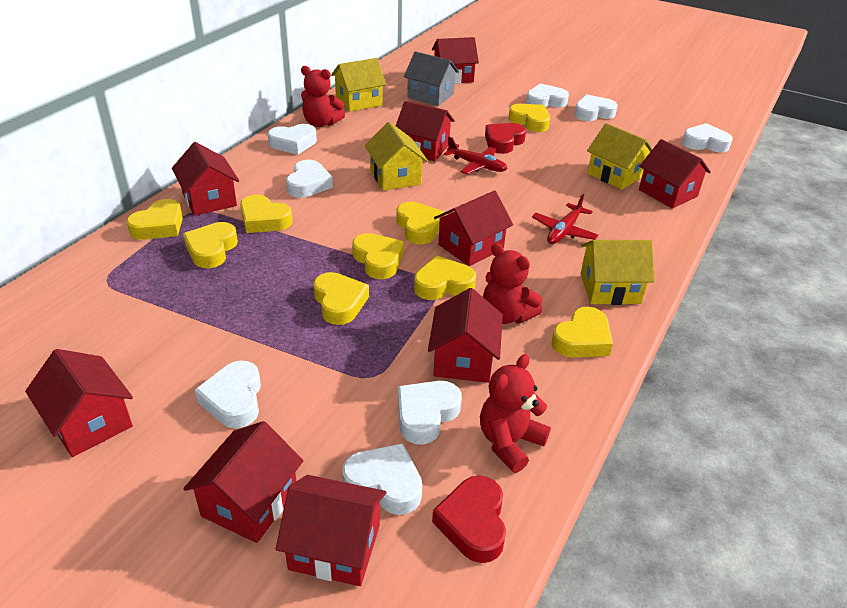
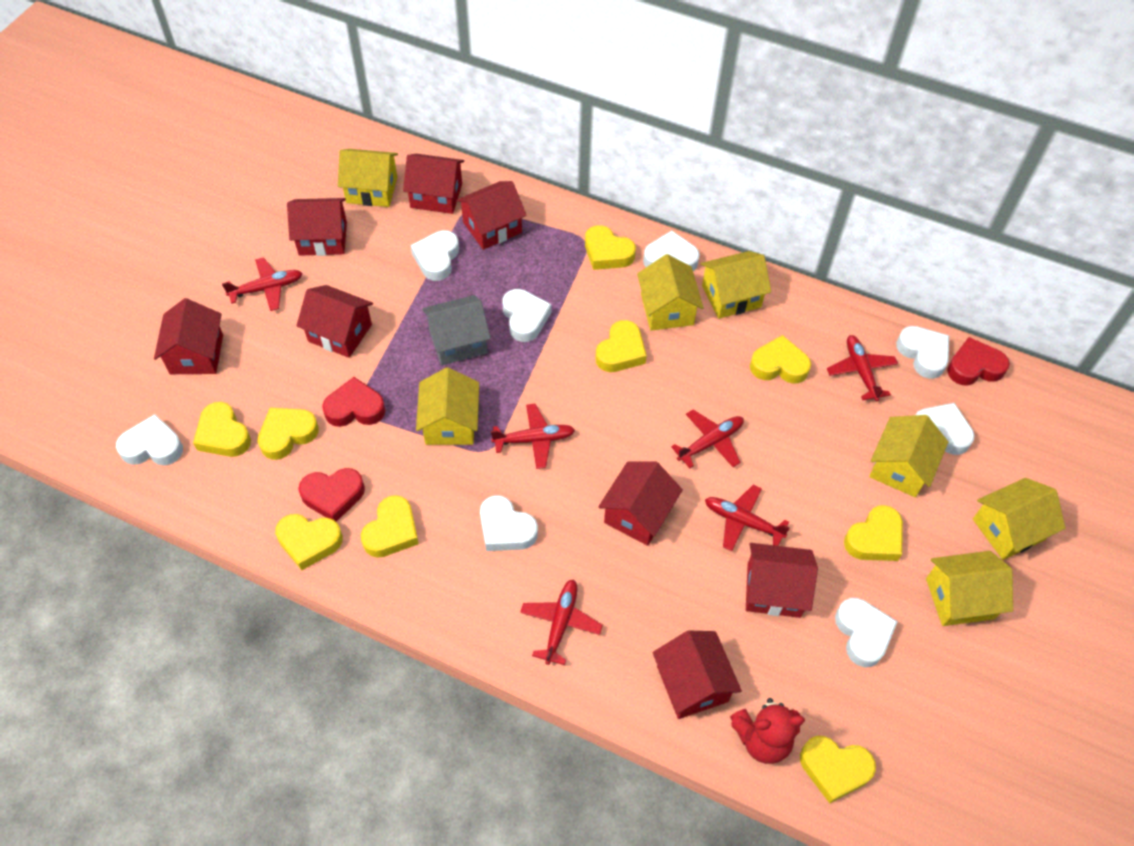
red heart: [432,475,506,563] [485,123,526,154] = 2 -> [298,468,365,522] [322,377,386,427] [947,337,1010,386] = 3
red house: [25,349,133,457] [172,142,239,216] [183,421,303,543] [276,475,386,586] [396,101,455,161] [428,288,503,383] [432,37,479,84] [434,190,513,266] [639,139,711,209] = 9 -> [154,298,223,374] [287,198,347,256] [296,285,373,358] [403,154,464,214] [456,181,527,250] [598,462,683,546] [653,630,742,719] [746,543,818,618] = 8
red plane: [444,137,508,174] [532,194,599,244] = 2 -> [222,257,303,311] [491,404,575,469] [520,579,603,665] [671,410,744,468] [705,485,790,551] [827,335,898,401] = 6
red teddy bear: [301,66,345,127] [480,354,551,473] [483,243,542,324] = 3 -> [730,698,805,764] = 1
yellow house: [331,58,386,112] [365,122,428,191] [580,240,655,305] [587,123,652,190] = 4 -> [338,149,398,207] [416,367,479,445] [637,254,704,331] [701,251,771,319] [869,415,948,497] [926,551,1013,626] [973,478,1066,560] = 7

